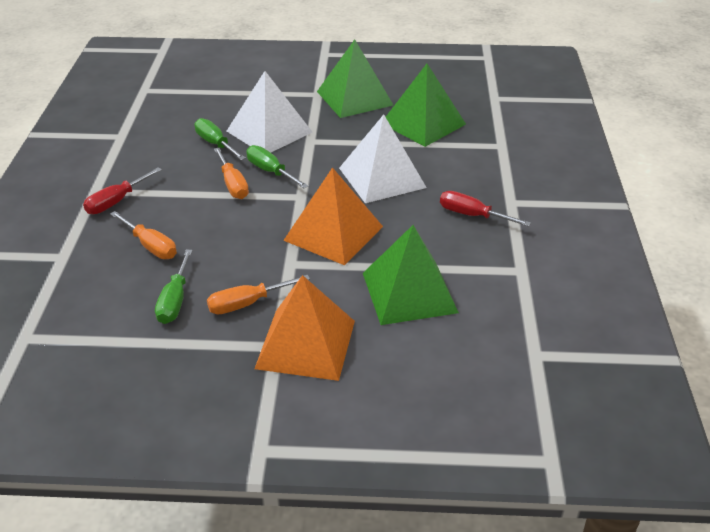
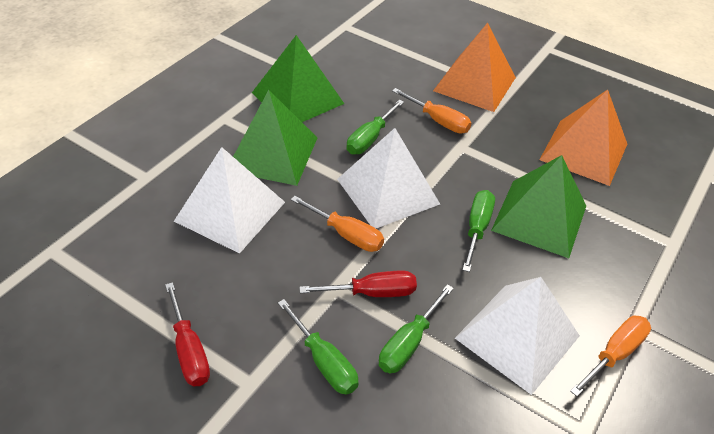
green screwdriver: [155,249,193,324] [194,118,246,160] [246,145,308,188] = 3 -> [278,299,359,395] [347,100,404,155] [379,284,454,373] [463,190,495,272] = 4
white pyramid: [227,71,313,153] [339,114,427,203] = 2 -> [174,147,285,254] [337,128,440,228] [455,277,580,395] = 3

